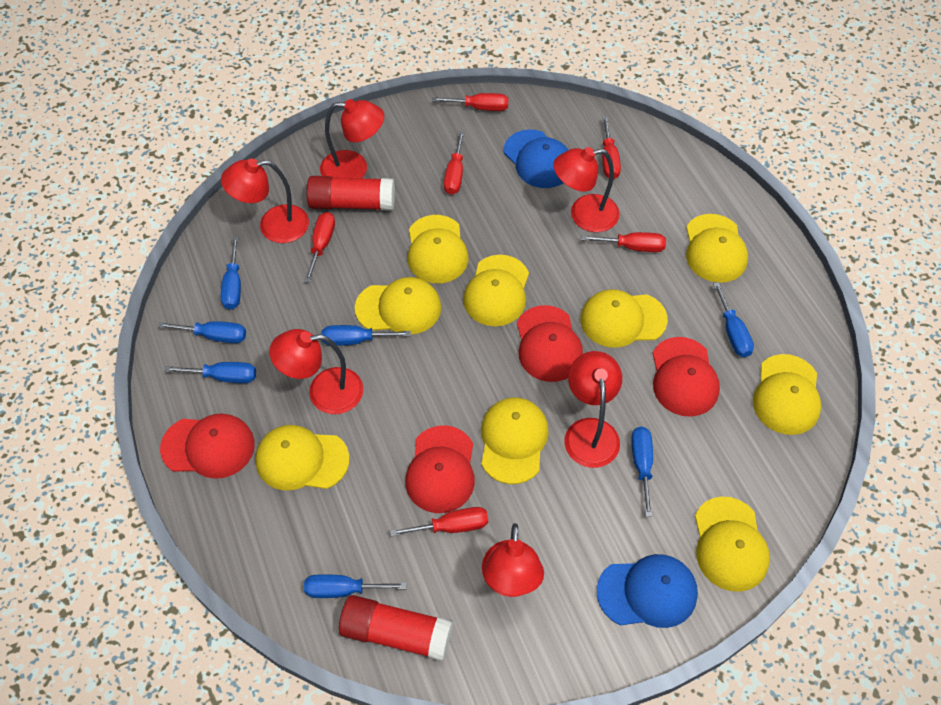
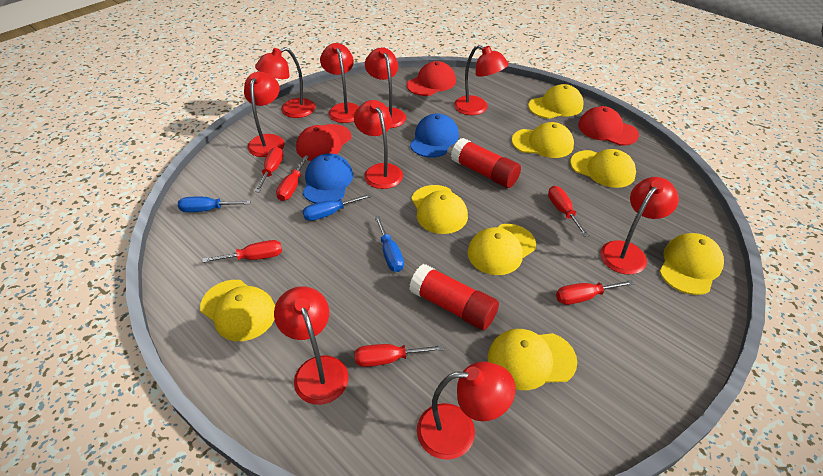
blue screwdriver: [158,321,246,343] [165,362,256,383] [221,237,241,310] [304,574,407,598] [322,325,411,346] [631,427,653,517] [713,282,754,357] = 7 -> [178,197,251,212] [303,194,371,221] [375,216,404,272] = 3
red cap: [160,413,255,479] [405,425,475,513] [517,305,583,382] [653,337,720,417] = 4 -> [296,124,351,161] [407,61,456,96] [578,106,639,146] = 3
red lamp: [221,159,309,243] [269,329,363,414] [320,99,384,178] [482,523,544,597] [553,147,620,232] [565,351,622,468] = 6 -> [244,72,285,157] [255,47,315,118] [274,286,349,405] [320,43,359,123] [354,100,403,189] [365,48,406,128] [417,362,516,460] [454,45,509,115] [600,177,679,275] = 9
yellow cap: [255,425,350,490] [355,277,441,334] [408,215,468,283] [463,255,529,326] [481,398,548,484] [580,289,668,348] [686,214,748,283] [695,497,770,592] [753,354,821,435] = 9 -> [200,280,275,341] [411,185,468,234] [467,224,536,275] [488,329,577,390] [512,122,574,158] [528,84,584,119] [570,149,636,188] [659,233,724,295] = 8

